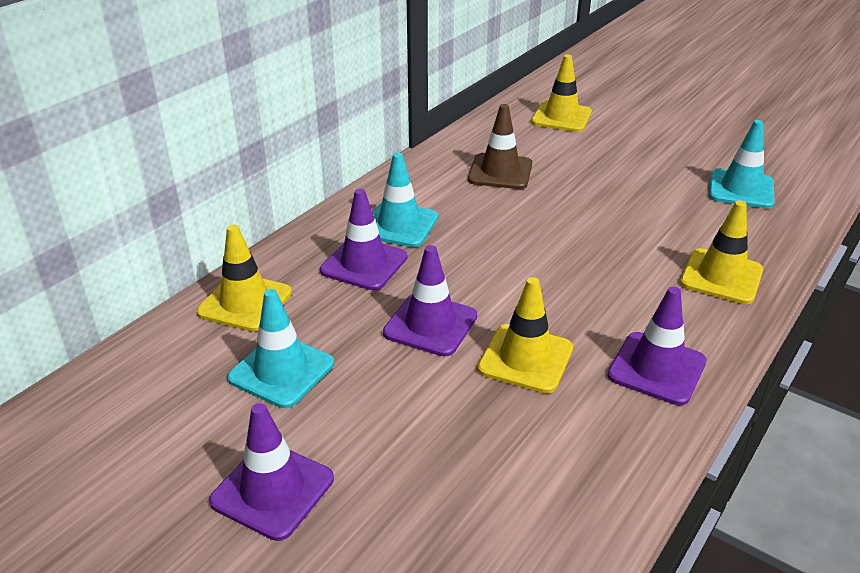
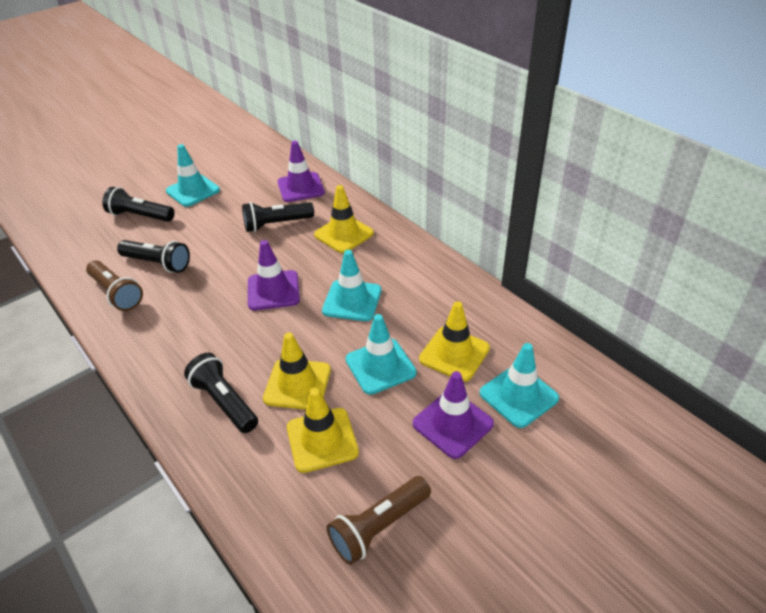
black flashlight: none = 0 -> [102,187,175,222] [117,240,190,273] [184,353,258,433] [242,202,314,232] = 4
brown flashlight: none = 0 -> [86,260,143,311] [327,476,431,565] = 2
brown traffic cone: [468,104,532,189] = 1 -> none = 0
purple traffic cone: [209,403,334,541] [320,189,407,290] [383,245,477,356] [607,287,707,405] = 4 -> [248,240,300,310] [277,141,325,202] [413,371,494,459] = 3
turquoise traffic cone: [227,289,334,408] [372,153,438,247] [709,120,775,209] = 3 -> [166,144,220,207] [322,250,382,321] [345,314,417,395] [480,343,559,428] = 4

